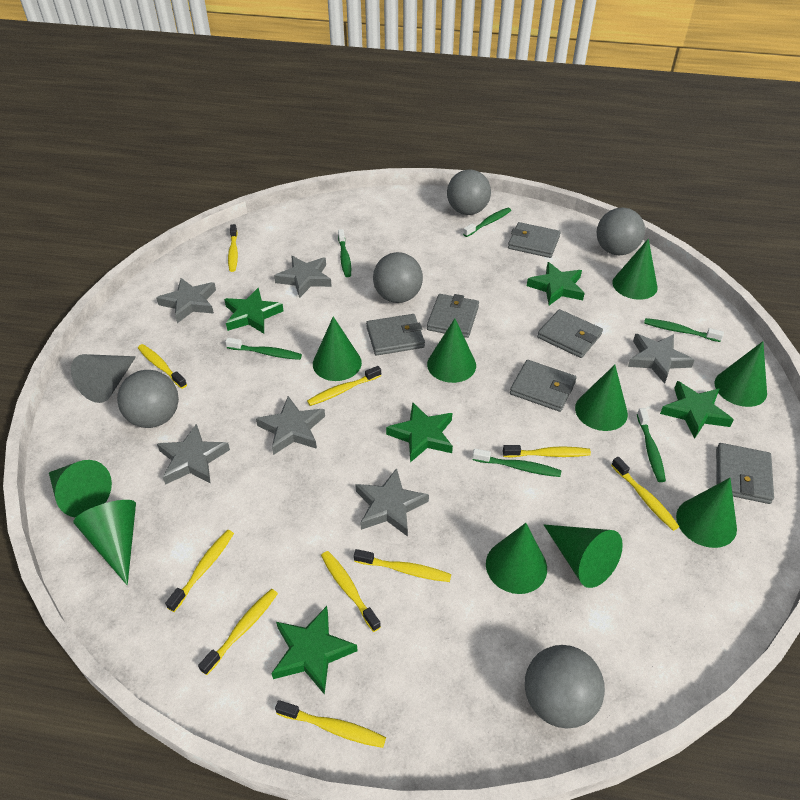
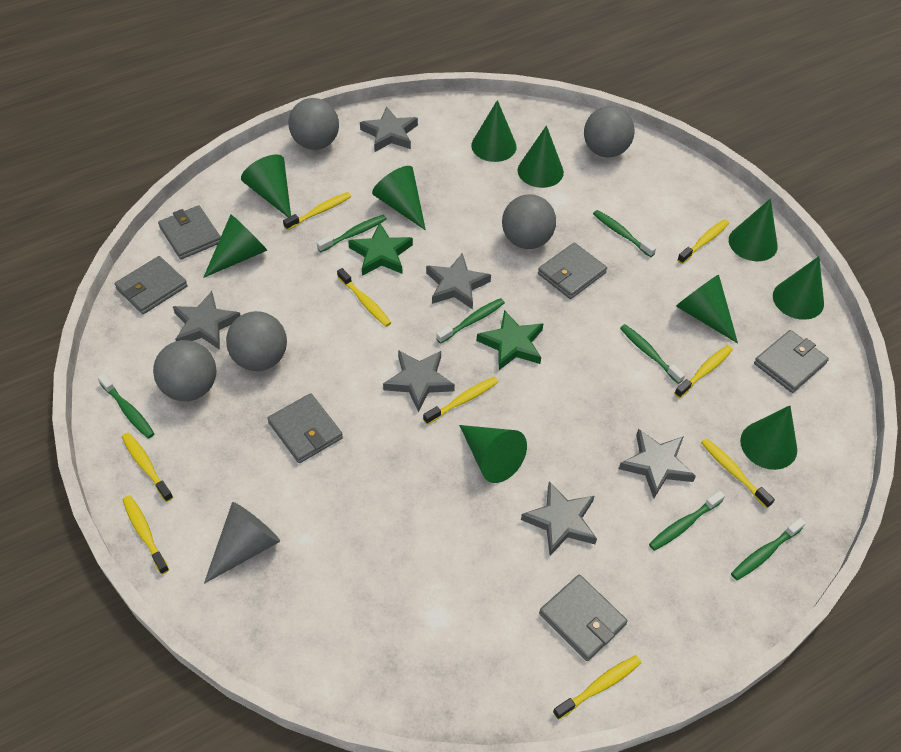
green star: [224,288,284,333] [271,606,358,695] [386,402,453,463] [527,262,585,305] [660,381,734,439] = 5 -> [348,223,413,276] [477,310,543,370] = 2
green toothbrush: [225,338,302,360] [338,229,351,277] [463,208,511,237] [472,449,561,477] [637,408,666,482] [644,318,724,342] = 6 -> [98,374,155,439] [317,215,387,252] [436,298,505,344] [593,210,656,257] [620,324,685,384] [649,491,725,551] [731,518,806,580] = 7
yellow toothbrush: [138,344,187,389] [165,530,234,612] [198,589,278,675] [228,224,238,272] [275,700,386,748] [307,366,381,406] [321,551,381,632] [354,549,451,582] [503,445,591,458] [611,457,679,531] = 10 -> [122,433,173,502] [123,495,169,574] [283,192,351,230] [337,268,391,327] [423,377,498,425] [553,655,641,720] [674,345,733,398] [677,219,729,264] [701,438,775,508] = 9

